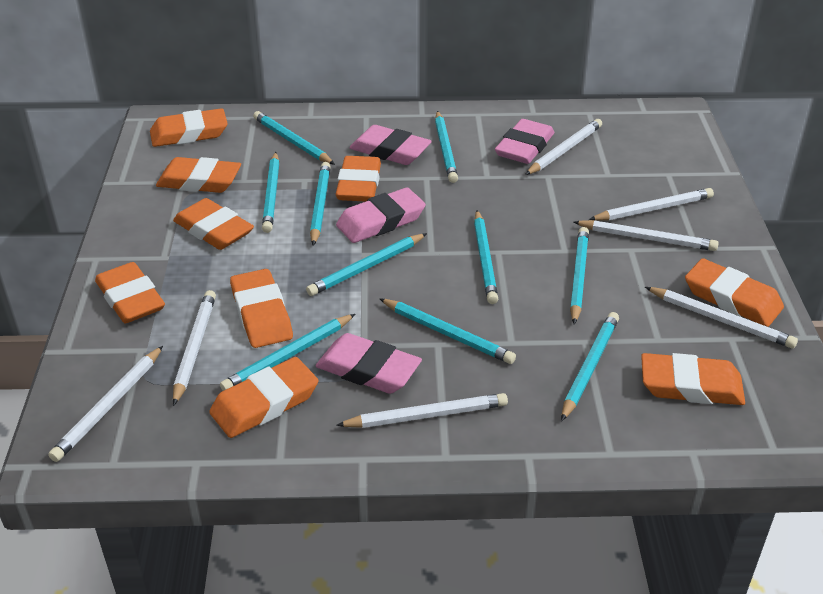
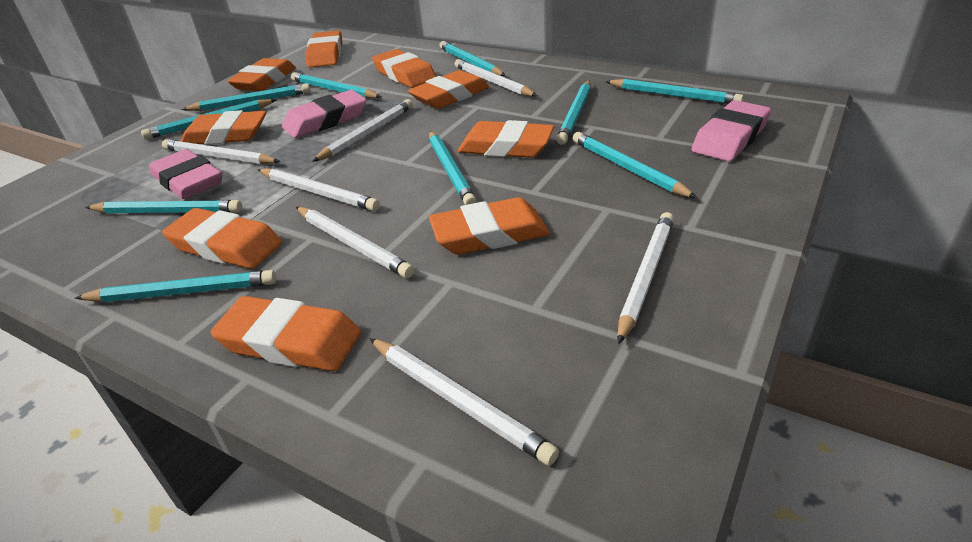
pink eraser: [316,333,422,394] [336,187,426,243] [350,125,432,165] [495,119,554,164] = 4 -> [149,149,222,199] [282,90,366,138] [692,100,771,161] = 3

